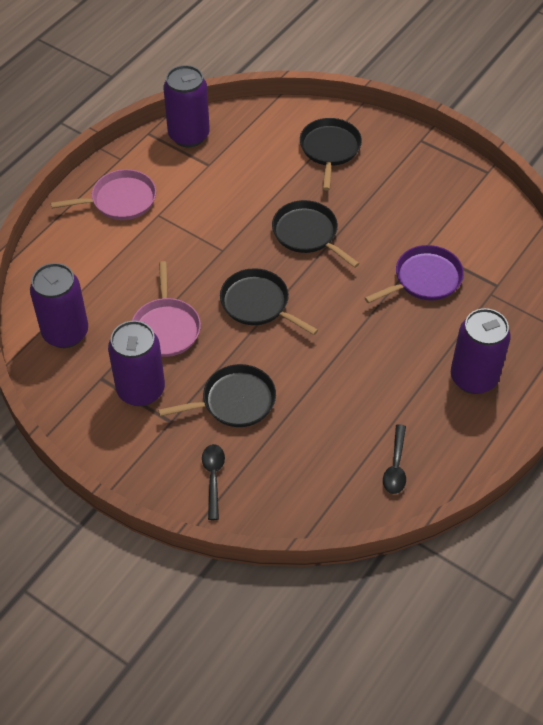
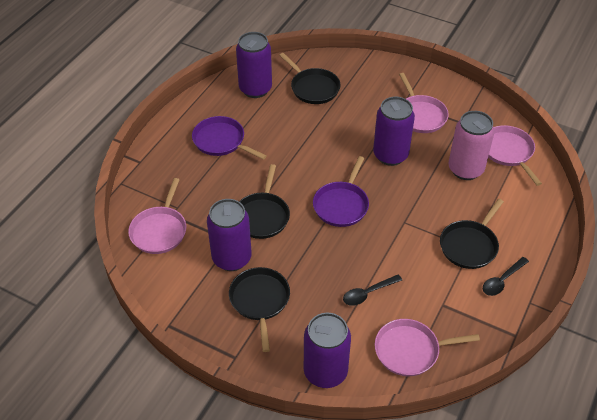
pink can: none = 0 -> [449,111,494,180] = 1
pink pan: [51,169,156,220] [132,261,201,357] = 2 -> [128,178,186,254] [375,319,480,376] [399,73,449,133] [488,125,542,186] = 4
purple pan: [365,245,464,303] = 1 -> [192,116,267,160] [313,156,369,227] = 2

